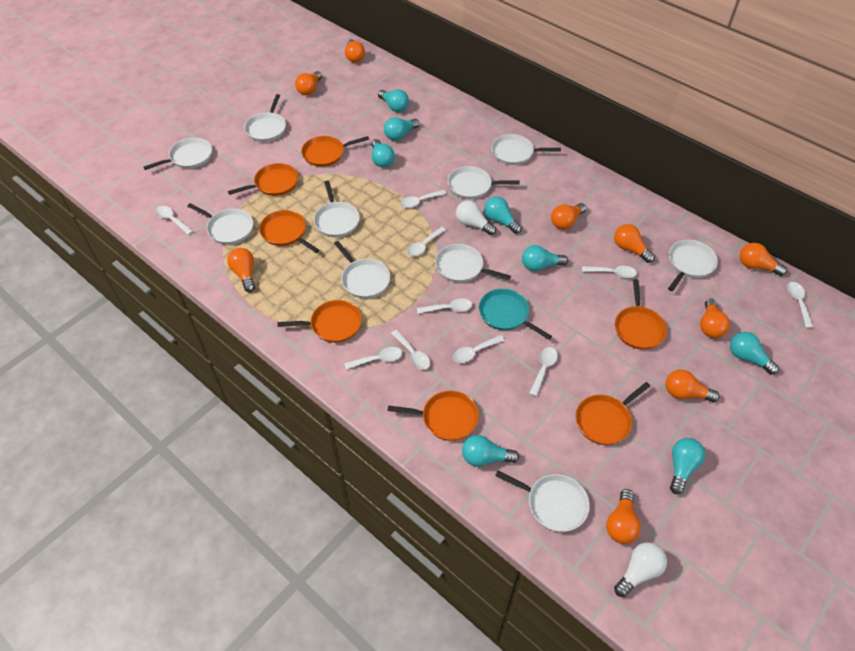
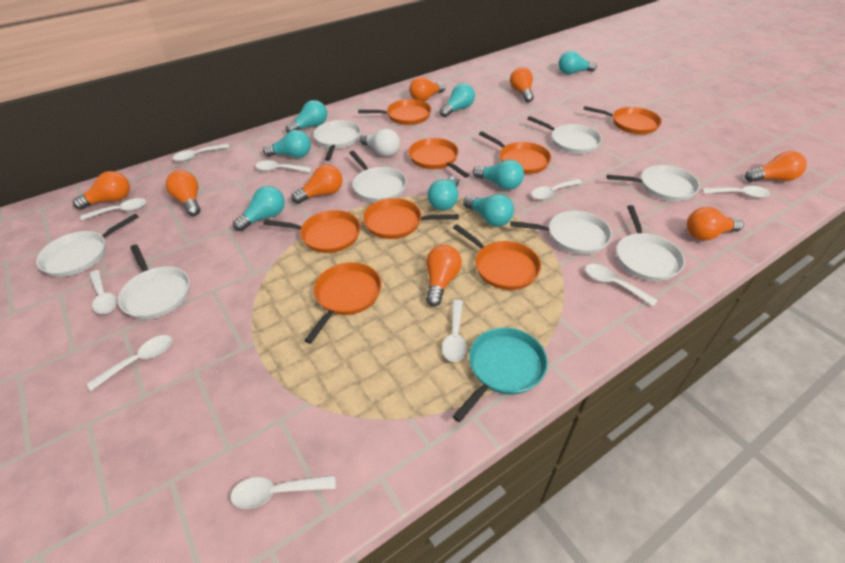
orange light bulb: [227,248,255,292] [295,71,322,95] [345,39,365,62] [551,203,586,229] [606,489,641,544] [614,224,655,263] [666,370,720,402] [700,298,730,338] [740,243,787,276] = 9 -> [73,171,130,210] [166,170,200,216] [291,164,343,204] [409,77,445,101] [426,245,462,306] [510,67,534,102] [687,207,744,241] [745,151,807,182] = 8
orange pan: [228,163,298,196] [259,210,319,253] [277,300,362,343] [301,136,369,167] [388,391,479,441] [576,382,650,445] [615,279,667,350] = 7 -> [263,210,360,253] [304,262,381,344] [358,99,431,125] [363,198,459,239] [408,138,469,178] [453,224,541,290] [479,131,551,174] [583,106,662,134] = 8
white light bulb: [456,200,496,235] [614,542,667,597] = 2 -> [360,129,400,157] = 1
white pan: [143,138,212,170] [187,203,253,245] [244,94,286,142] [314,181,360,237] [334,241,390,298] [435,244,511,282] [448,166,520,199] [491,134,561,165] [495,471,590,532] [668,240,718,291] = 10 -> [36,213,139,277] [118,244,190,319] [313,120,361,161] [349,151,407,202] [510,211,612,254] [527,116,602,154] [607,165,700,201] [617,205,685,281] = 8

